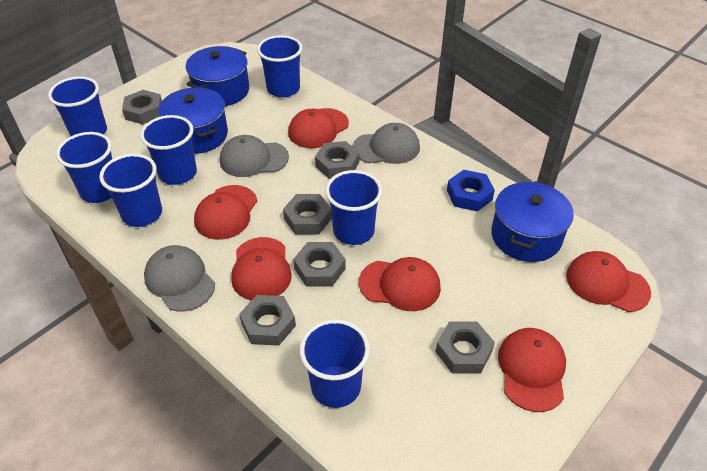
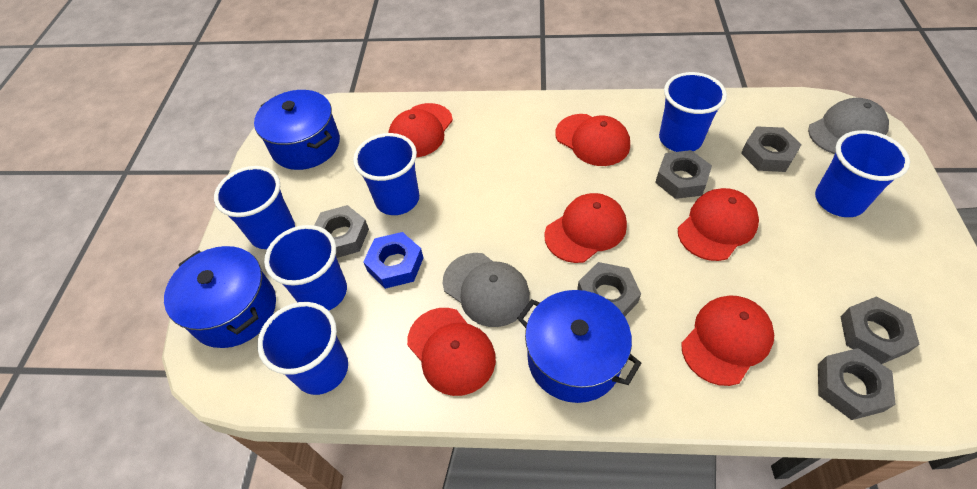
blue cup: [48,76,107,136] [56,132,112,203] [99,154,162,227] [140,115,197,185] [257,35,302,97] [299,319,370,408] [325,170,382,245] = 7 -> [214,166,295,249] [257,302,348,395] [264,225,347,311] [353,133,419,215] [659,72,727,152] [815,130,910,217] = 6
grey cap: [144,245,215,311] [220,135,289,177] [353,123,420,164] = 3 -> [443,253,530,327] [808,98,889,154] = 2

